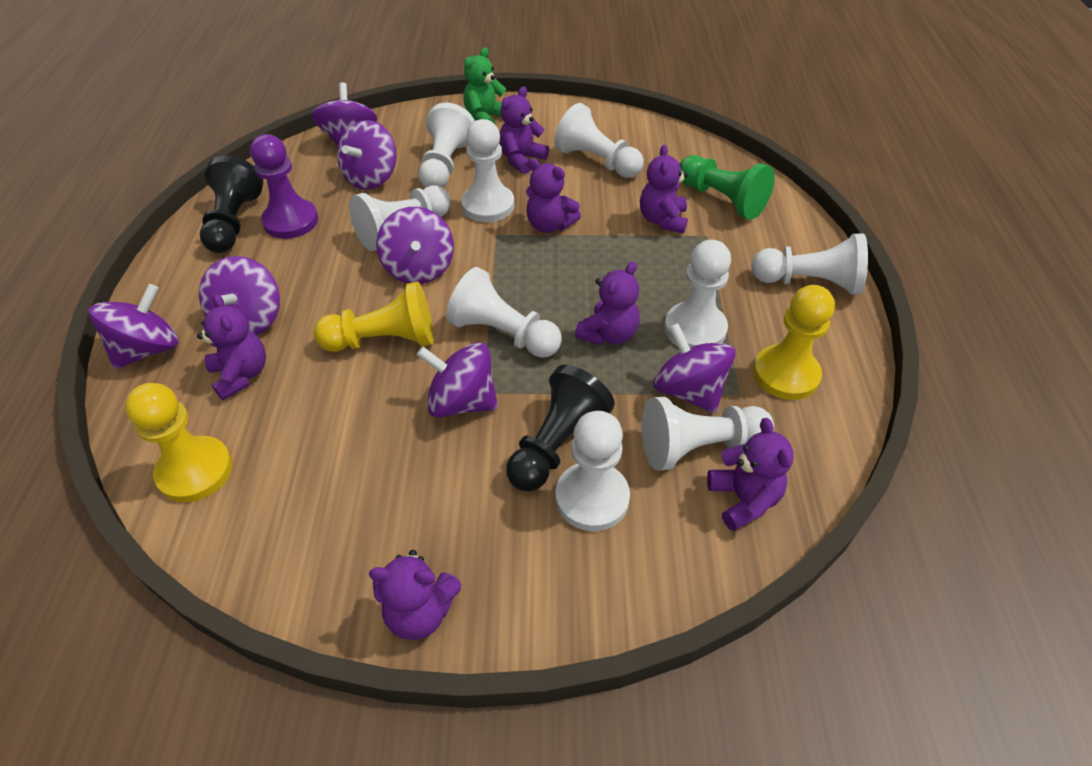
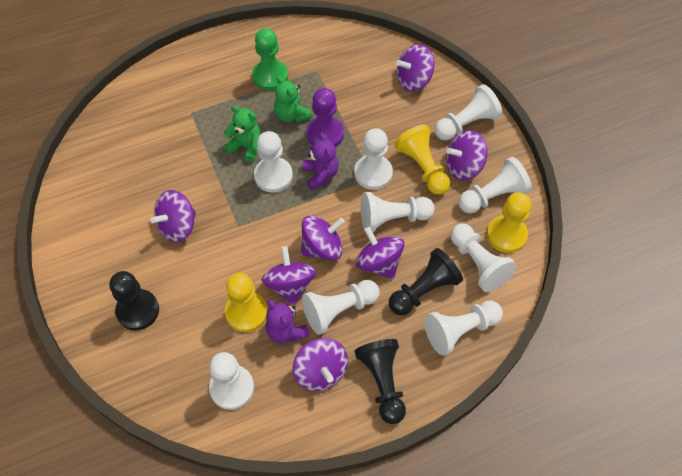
black pawn: [200,156,264,253] [506,365,615,491] = 2 -> [109,271,159,330] [354,339,406,424] [389,248,463,315] = 3
green teddy bear: [463,47,506,124] = 1 -> [224,106,261,162] [274,76,312,123] = 2
purple teddy bear: [197,294,266,400] [369,550,461,640] [499,87,549,174] [526,158,581,233] [575,261,640,346] [640,145,688,233] [707,418,794,531] = 7 -> [265,300,310,344] [303,133,339,190] = 2

